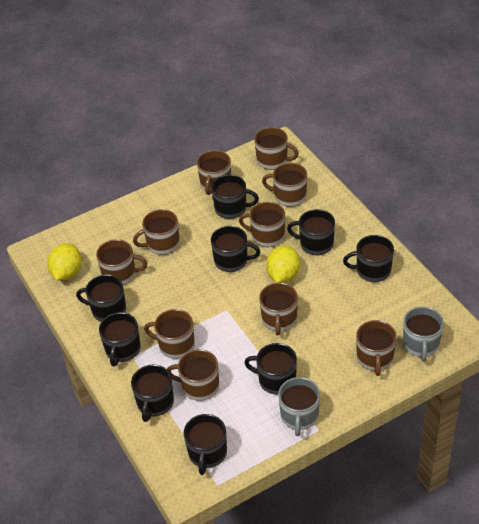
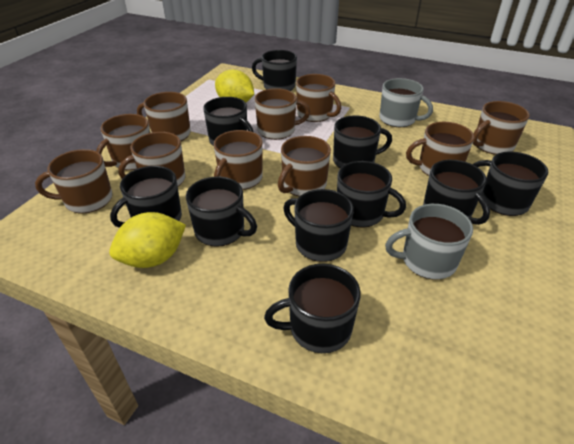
black mug: [76,274,126,322] [99,312,141,366] [131,365,174,422] [184,414,227,475] [211,175,259,219] [211,226,260,272] [244,343,297,395] [287,209,335,255] [343,235,394,282] = 9 -> [110,166,182,228] [186,177,257,247] [203,97,254,146] [252,50,297,91] [264,264,361,353] [283,189,354,262] [333,115,392,168] [337,161,406,228] [423,160,490,225] [473,151,548,216] = 10

